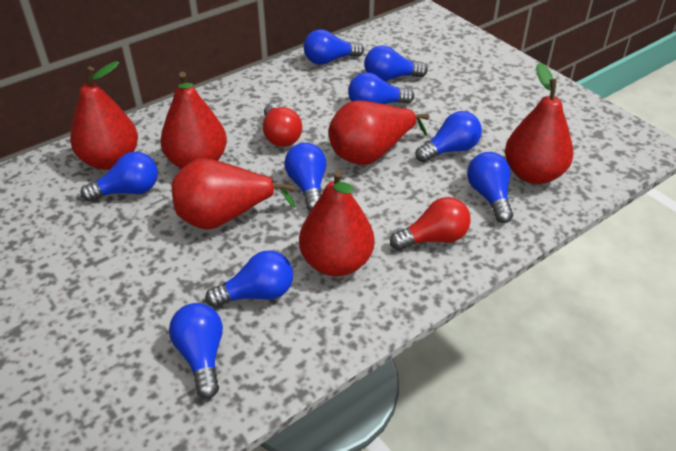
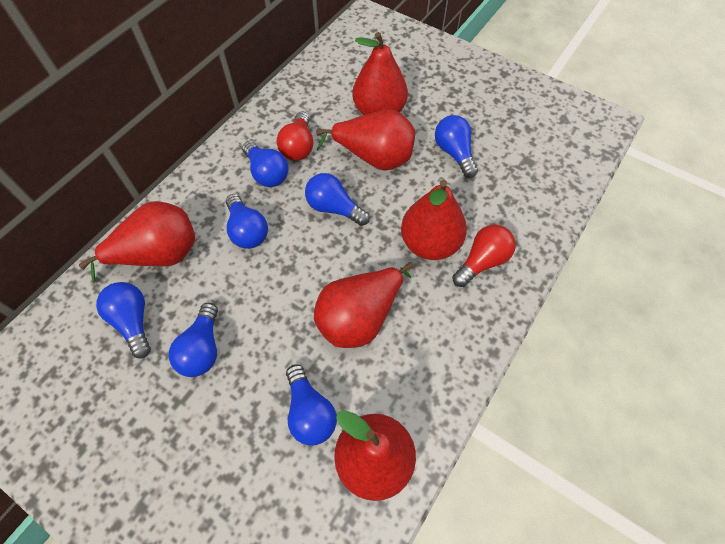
blue light bulb: [80,152,158,202] [169,303,223,398] [205,250,293,308] [284,143,326,211] [303,29,364,65] [348,72,414,104] [364,45,428,81] [415,111,482,162] [467,152,513,223] = 9 -> [96,282,151,359] [169,303,218,377] [226,194,268,249] [242,141,289,187] [286,364,337,446] [305,173,370,226] [435,115,478,178] = 7

